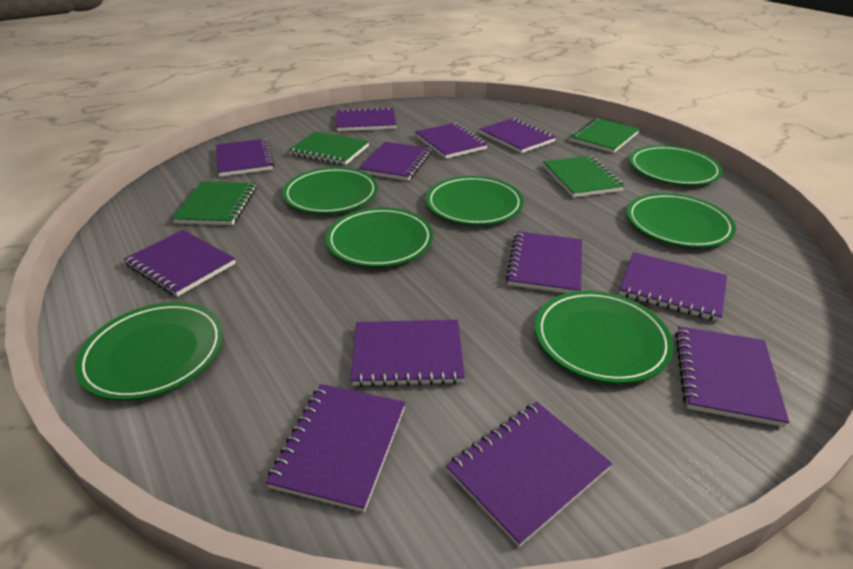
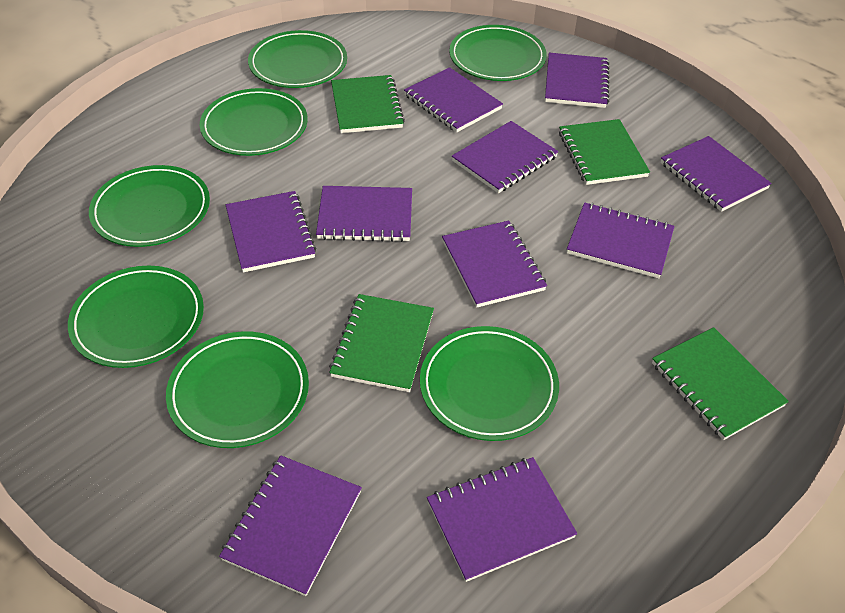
purple notebook: [124,230,236,297] [216,139,274,177] [266,384,405,512] [336,107,397,131] [351,320,465,387] [359,142,431,181] [415,123,488,159] [446,402,612,547] [479,118,556,153] [506,231,582,293] [619,252,727,322] [675,326,789,427] = 12 -> [219,455,362,596] [226,191,316,272] [316,186,412,242] [404,67,503,132] [427,457,577,582] [442,221,547,308] [452,121,558,193] [545,53,609,108] [567,202,674,278] [661,136,772,212] = 10

